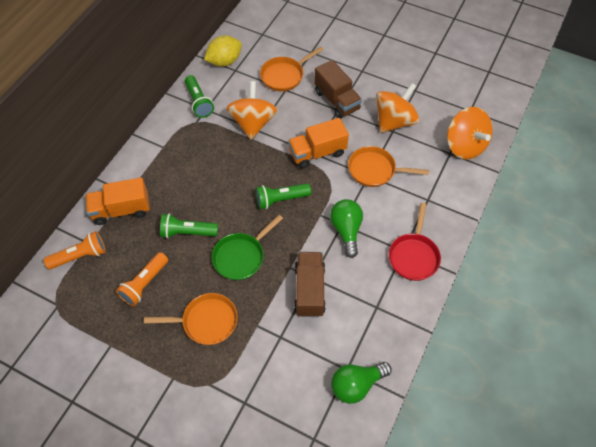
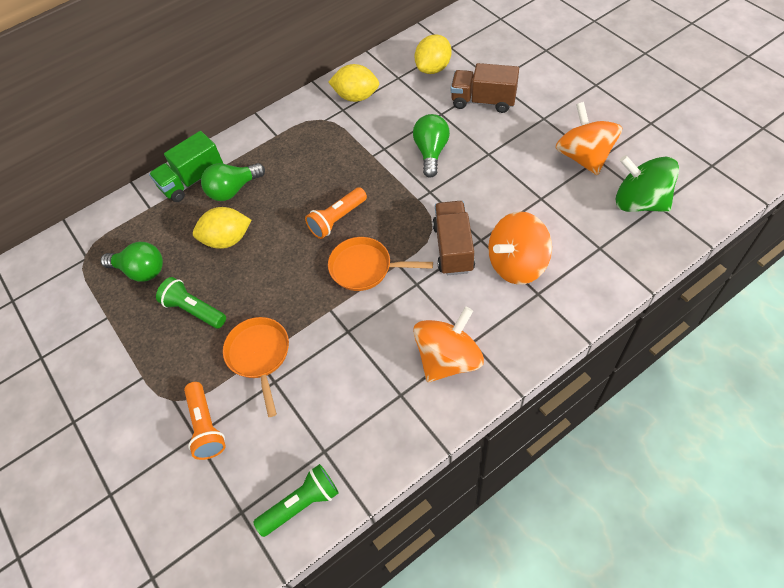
green flashlight: [160,213,218,238] [185,75,214,118] [255,183,311,209] = 3 -> [156,277,226,328] [253,464,339,537] = 2
green light bulb: [330,199,363,258] [331,362,391,404] = 2 -> [101,242,163,282] [201,163,265,201] [413,114,450,178] = 3
green pan: [212,215,283,280] = 1 -> none = 0
green spinning top: none = 0 -> [616,155,679,212] = 1
green truck: none = 0 -> [149,131,223,202] = 1
orange pan: [144,293,238,345] [260,46,324,91] [348,146,429,187] = 3 -> [223,317,289,417] [328,237,433,291] = 2
orange truck: [85,178,150,225] [288,118,349,168] = 2 -> none = 0
red pan: [389,203,441,281] = 1 -> none = 0
yellow lemon: [204,36,242,66] = 1 -> [193,207,251,249] [328,64,379,102] [415,34,452,74] = 3

